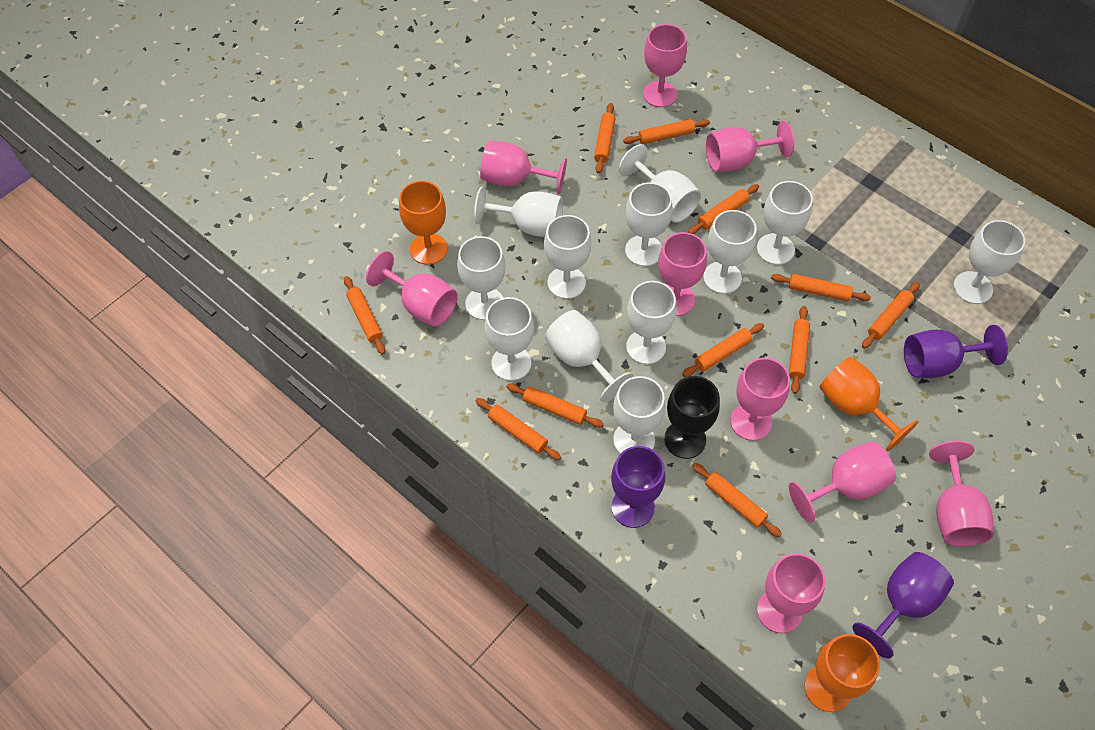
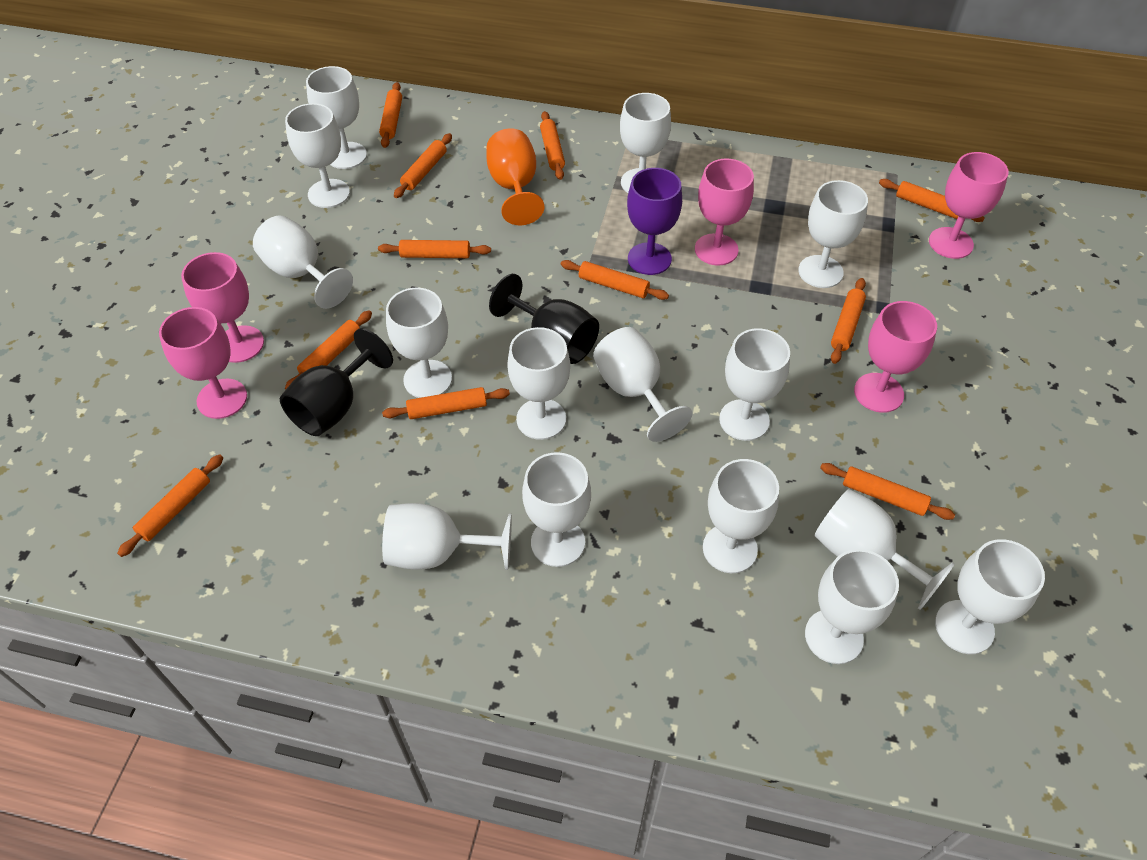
black goblet: [664,376,720,459] = 1 -> [280,328,393,436] [489,274,599,364] = 2
orange goblet: [399,181,448,265] [804,634,880,712] [820,357,919,451] = 3 -> [486,128,544,225] = 1
pink goblet: [366,251,458,327] [480,141,567,195] [643,24,687,107] [658,232,707,316] [706,121,794,172] [730,358,790,441] [757,553,825,633] [789,442,896,523] [929,441,994,547] = 9 -> [159,307,247,419] [181,252,264,363] [695,159,754,266] [854,301,937,413] [929,152,1009,259] = 5
purple goblet: [611,446,665,528] [853,552,954,659] [904,325,1008,378] = 3 -> [627,168,682,275] = 1
white goblet: [457,236,506,320] [474,187,563,237] [485,297,534,381] [544,215,591,299] [545,310,633,402] [613,376,665,454] [619,144,701,223] [625,182,672,266] [626,281,676,364] [703,210,757,294] [757,181,813,265] [954,220,1025,304] = 12 -> [253,215,353,309] [285,103,350,208] [306,66,367,169] [382,503,512,570] [386,288,452,398] [507,327,570,440] [522,452,591,567] [593,327,693,442] [620,93,671,193] [703,459,779,573] [719,328,790,441] [798,180,868,288] [805,549,899,664] [814,489,955,610] [935,539,1045,654] = 15

